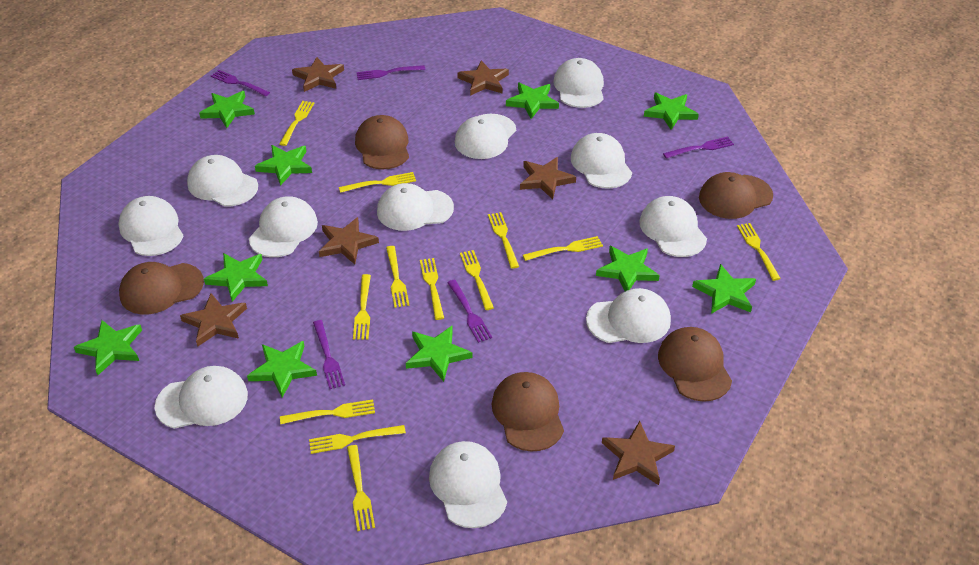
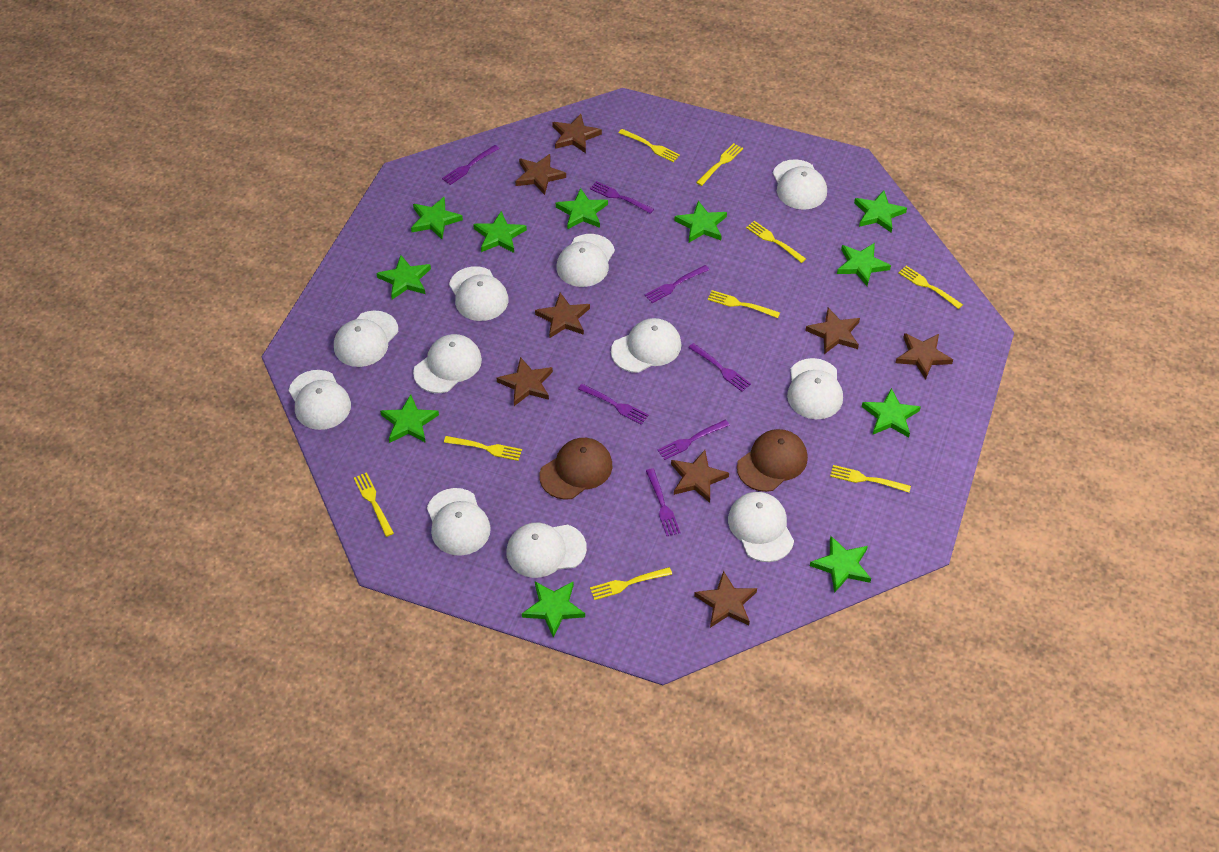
brown cap: [119,262,204,314] [355,115,409,170] [492,372,564,452] [658,327,732,402] [699,172,773,219] = 5 -> [540,438,612,500] [737,429,808,492] = 2
brown star: [180,293,247,347] [292,57,344,92] [319,217,379,264] [457,60,509,96] [520,157,576,200] [602,421,675,485] = 6 -> [497,357,553,406] [515,154,566,195] [535,293,590,338] [552,114,602,153] [671,450,729,503] [694,571,757,628] [805,308,860,354] [896,333,953,380] = 8
green star: [74,320,142,375] [199,91,255,128] [204,253,268,302] [247,341,317,398] [255,145,312,186] [406,326,472,382] [506,82,559,119] [596,246,660,291] [644,93,699,130] [692,264,756,314] = 10 -> [376,255,431,300] [380,394,439,443] [411,197,463,239] [473,211,527,253] [522,581,585,637] [556,188,608,230] [674,201,727,242] [810,536,871,593] [837,243,891,286] [854,190,907,233] [862,388,921,438] = 11
purple fork: [211,70,270,96] [313,320,345,389] [356,65,425,80] [447,280,492,343] [663,137,734,158] = 5 -> [442,145,499,185] [578,384,649,425] [590,181,654,214] [645,265,709,303] [646,468,681,536] [658,420,730,460] [688,343,751,391] = 7
yellow fork: [279,101,314,146] [280,399,375,424] [309,425,406,454] [339,172,416,193] [347,445,375,531] [353,274,371,340] [386,246,409,308] [420,258,444,320] [460,250,494,310] [488,212,519,269] [523,236,603,261] [737,223,781,281] = 12 -> [354,472,394,537] [444,436,522,461] [590,567,672,600] [619,129,680,162] [696,143,743,186] [708,290,780,318] [746,221,806,263] [830,465,911,492] [898,266,963,309] = 9

